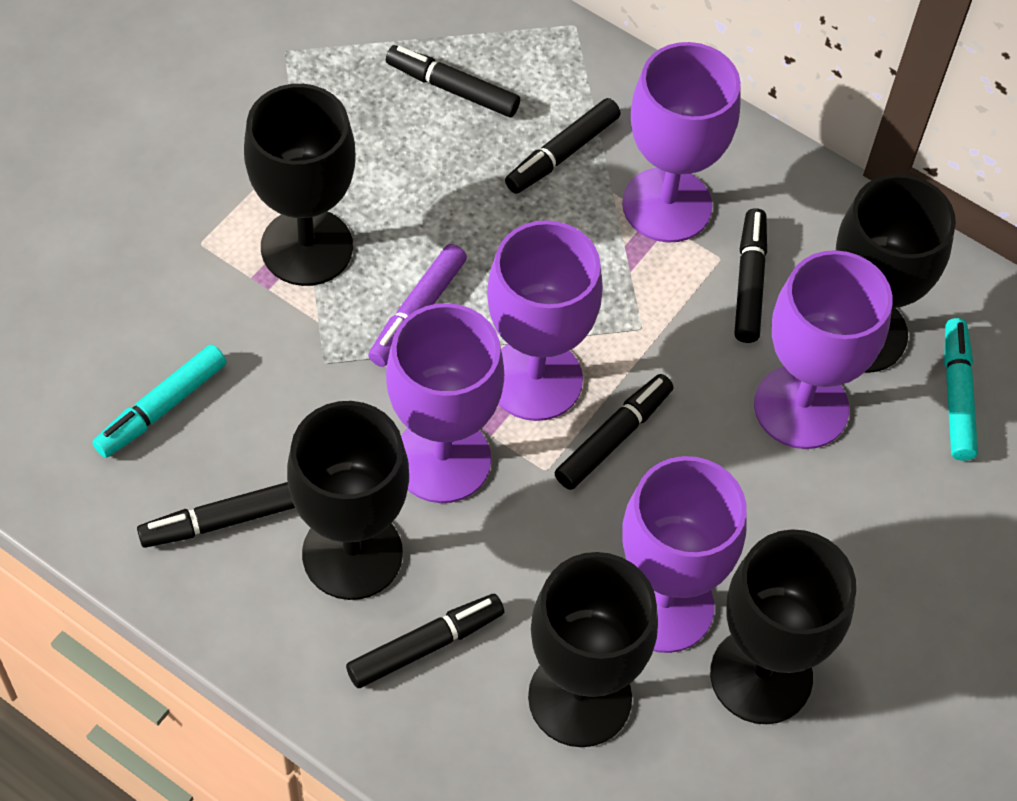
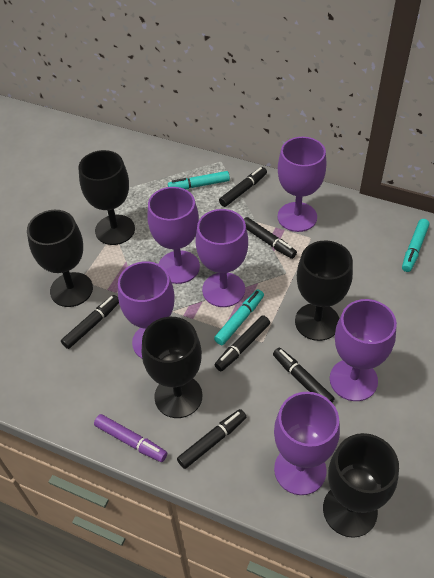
purple goblet: [386,303,504,503] [487,220,603,421] [622,42,741,243] [622,456,747,653] [754,250,892,449] = 5 -> [118,261,175,359] [147,187,200,284] [196,209,248,307] [274,392,340,495] [277,137,326,232] [330,299,397,401] = 6
turquoise marker: [92,344,227,458] [944,318,978,461] = 2 -> [168,171,230,190] [214,289,264,345] [402,219,429,272] = 3

